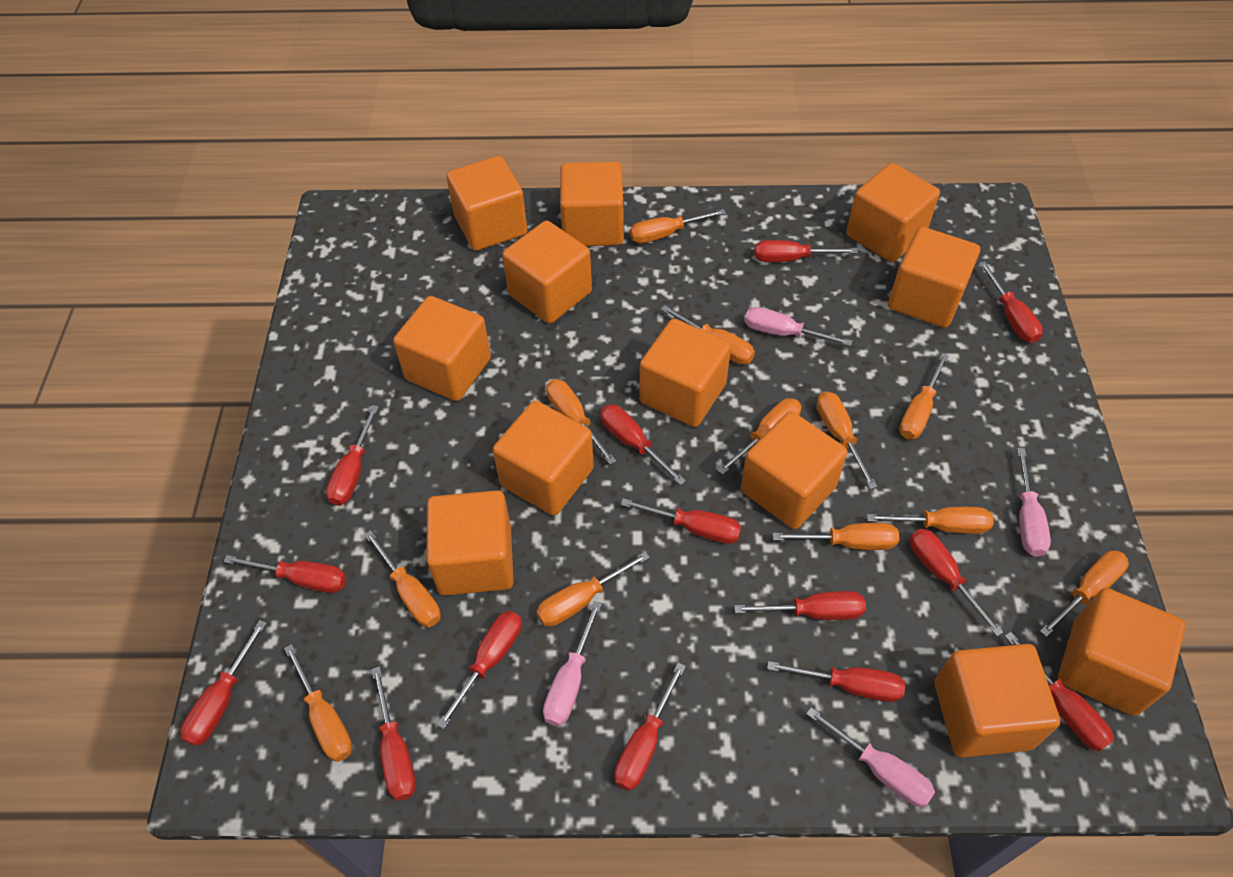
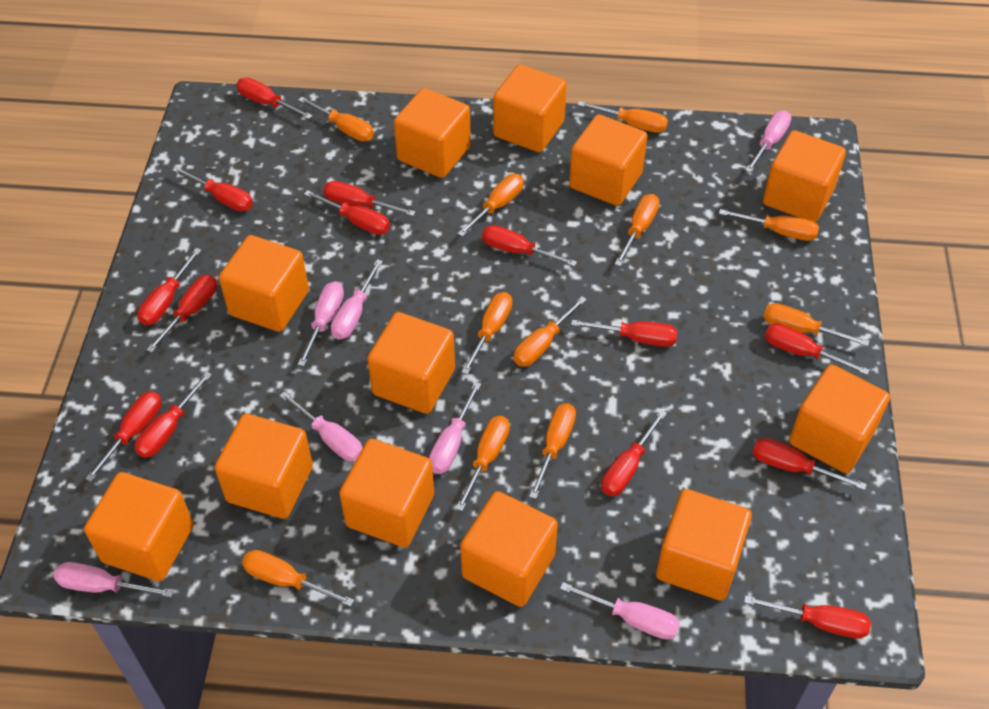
orange screwdriver: [284,644,352,762] [364,530,441,627] [536,551,650,627] [546,379,616,465] [630,209,726,243] [661,305,755,364] [717,398,802,475] [773,523,899,550] [817,391,877,489] [867,507,994,534] [899,353,949,440] [1040,550,1129,637] = 12 -> [242,550,354,607] [298,97,374,141] [455,416,510,511] [458,174,524,237] [461,292,513,375] [514,296,587,367] [529,403,576,499] [578,101,668,133] [615,194,659,266] [719,209,819,241] [763,303,869,346] = 11
pink screwdriver: [543,601,602,726] [745,307,852,346] [806,707,935,807] [1017,448,1051,557] = 4 -> [54,562,174,597] [279,391,363,462] [298,281,344,366] [331,259,383,339] [429,382,481,474] [560,582,680,640] [746,111,791,173] = 7

